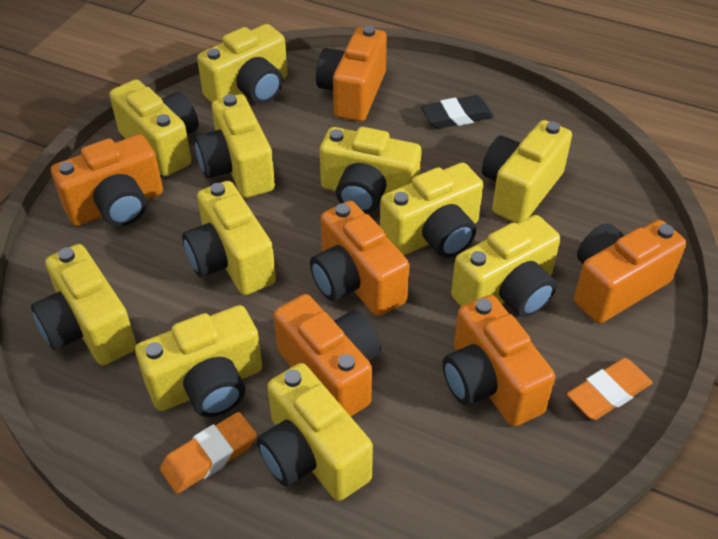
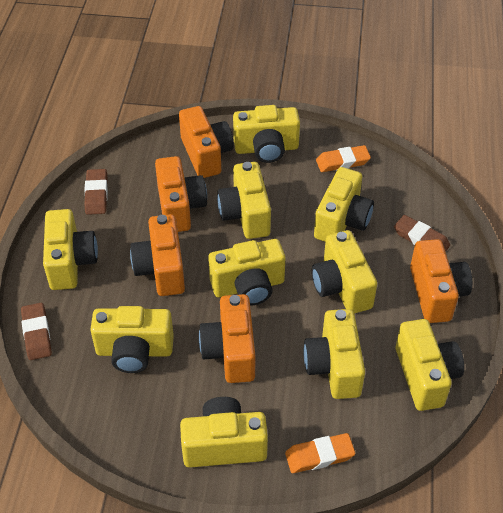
black eraser: [421,95,494,129] = 1 -> none = 0
brown eraser: none = 0 -> [21,303,52,360] [84,169,108,215] [394,215,450,252] = 3
orange camera: [51,134,163,226] [273,294,381,417] [310,201,410,316] [316,26,387,122] [442,295,555,427] [574,220,686,324] = 6 -> [130,214,185,296] [155,156,207,232] [179,106,234,178] [199,294,255,383] [410,239,472,323] = 5
yellow camera: [31,244,136,366] [109,79,199,177] [135,305,263,417] [182,181,276,295] [194,94,275,198] [197,24,287,104] [257,363,373,501] [320,127,422,214] [380,163,483,258] [451,215,560,317] [482,120,572,223] = 11 -> [43,209,98,290] [90,306,174,373] [180,397,268,468] [208,239,285,306] [217,162,271,239] [233,105,300,163] [303,309,365,399] [312,230,377,314] [314,167,374,242] [396,319,464,411] = 10

